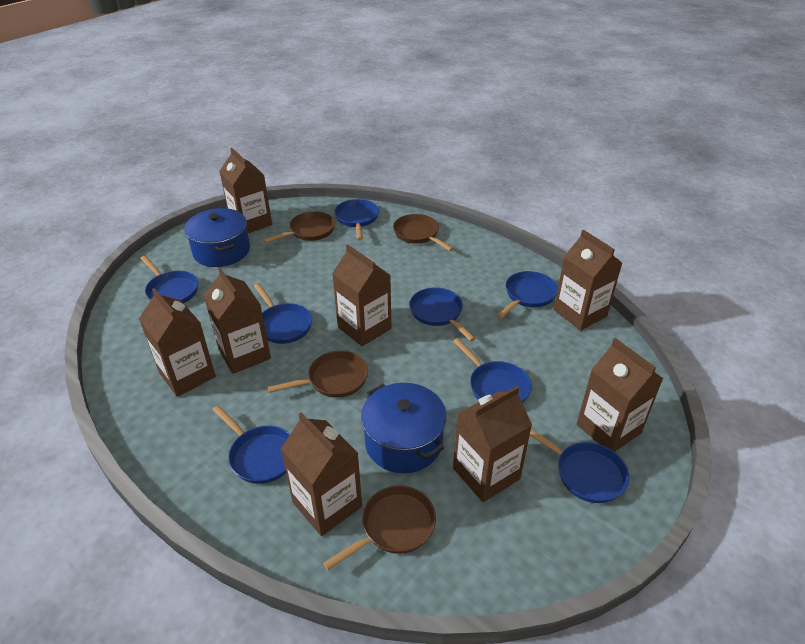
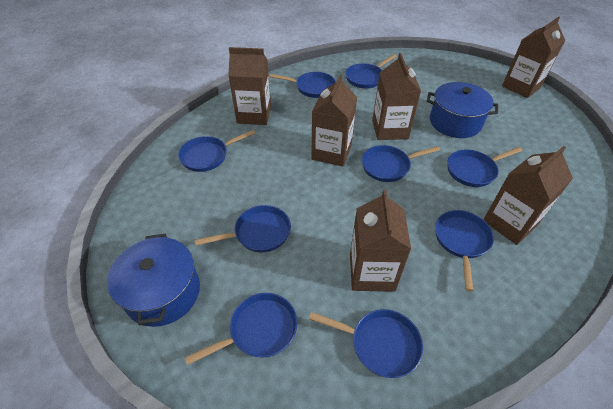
blue pan: [140,256,198,303] [212,405,290,484] [254,283,312,344] [334,199,379,240] [409,287,476,341] [453,338,532,403] [497,271,558,319] [530,429,629,503] = 8 -> [178,130,255,172] [185,293,297,365] [195,205,291,252] [270,72,336,98] [309,309,423,378] [346,54,397,88] [362,145,440,182] [435,210,494,291] [447,147,522,187] = 9
brown carton: [139,288,216,397] [204,267,271,374] [219,148,272,233] [281,412,362,536] [332,244,391,346] [453,386,532,502] [554,230,622,331] [577,338,663,452] = 8 -> [228,47,271,125] [311,74,357,167] [350,190,411,292] [372,53,421,140] [483,146,573,245] [502,17,566,98] = 6
brown pan: [263,211,335,243] [267,351,368,398] [323,485,436,570] [393,214,454,251] = 4 -> none = 0

